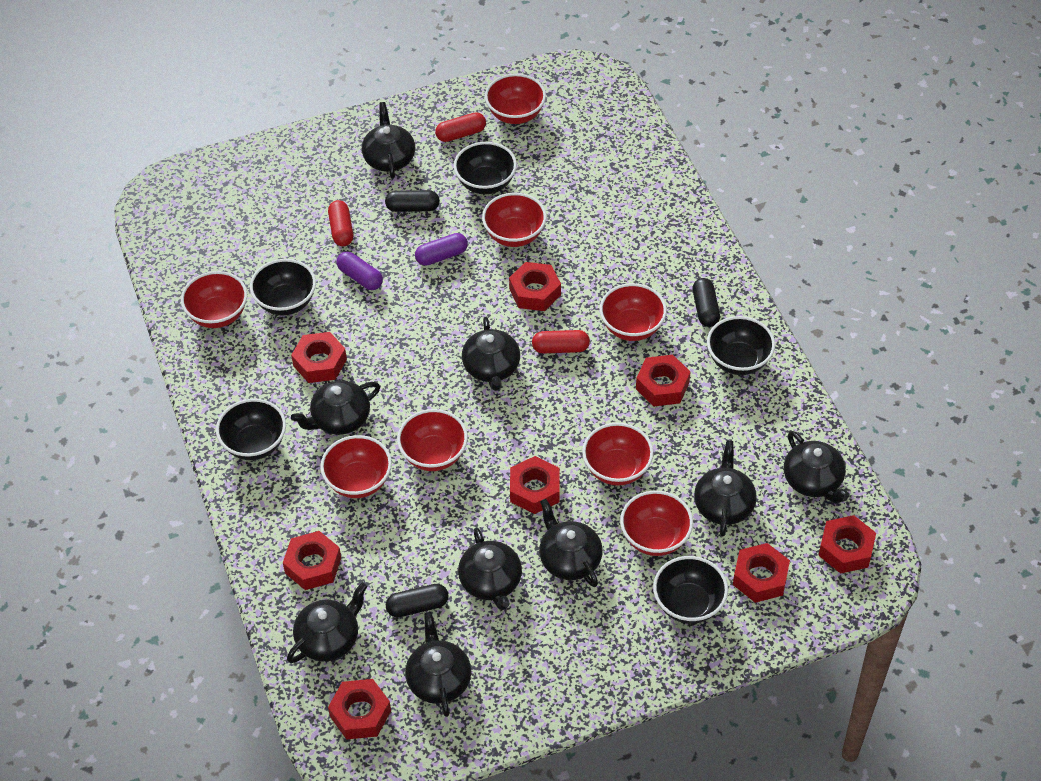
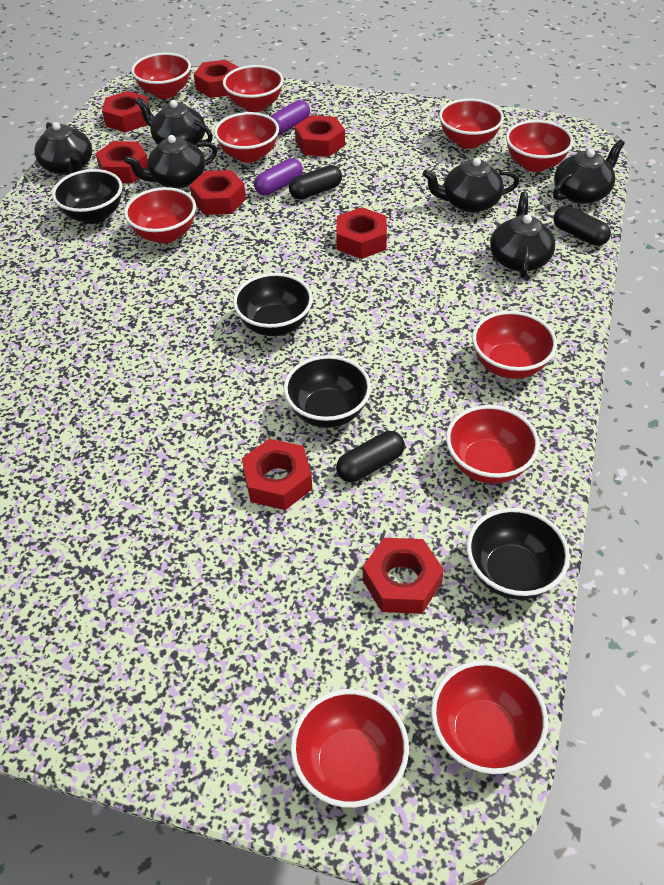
black bowl: [216,399,286,460] [250,259,316,316] [454,142,517,194] [653,556,728,624] [707,316,775,375] = 5 -> [52,169,123,224] [233,273,313,336] [284,355,371,428] [466,508,570,599] = 4
black teapot: [287,583,367,663] [291,380,380,435] [362,102,415,179] [405,612,471,717] [458,527,522,610] [462,317,520,391] [539,499,603,587] [694,440,757,537] [784,431,850,504] = 9 -> [34,122,92,175] [124,135,217,188] [135,97,213,146] [422,158,519,213] [490,192,556,278] [553,139,625,204] = 6
red bowl: [181,271,247,328] [320,435,392,498] [397,409,468,471] [482,193,547,247] [485,74,546,124] [582,423,654,486] [600,283,667,341] [620,490,693,556] = 8 -> [124,187,196,244] [131,53,191,99] [214,112,279,163] [223,65,284,112] [290,689,409,808] [431,660,548,774] [439,98,504,149] [446,405,539,484] [472,311,557,379] [506,120,574,172] = 10
red capsule: [328,200,353,246] [435,112,486,142] [532,330,590,354] = 3 -> none = 0

